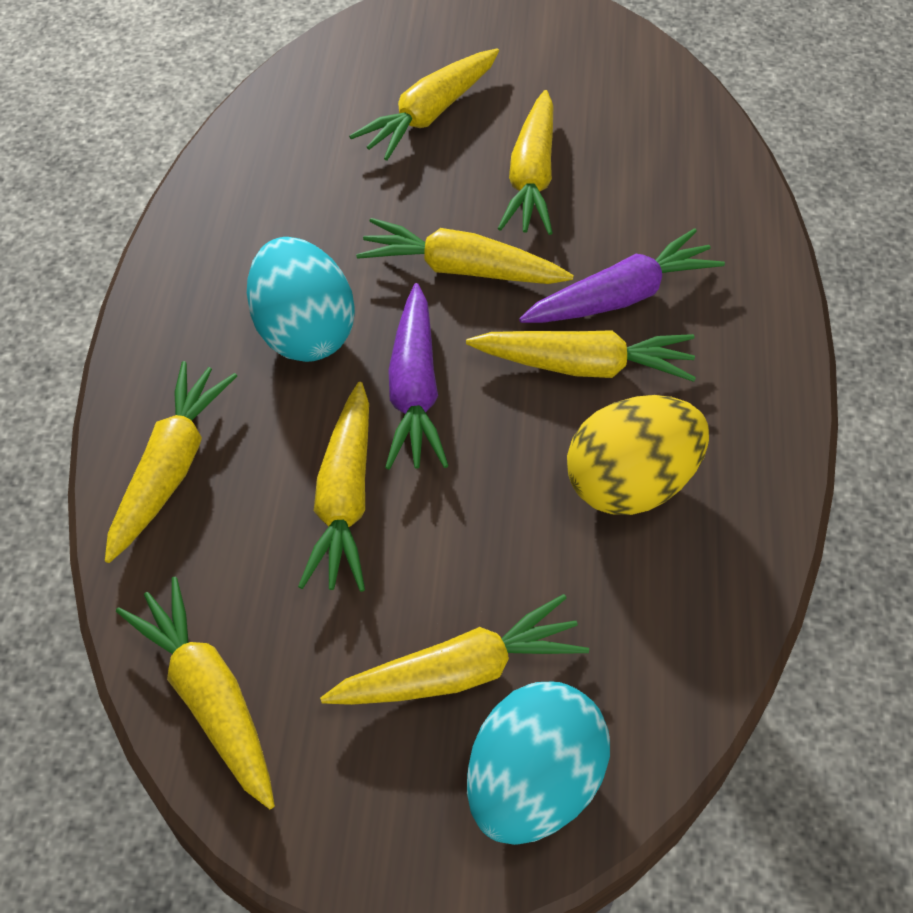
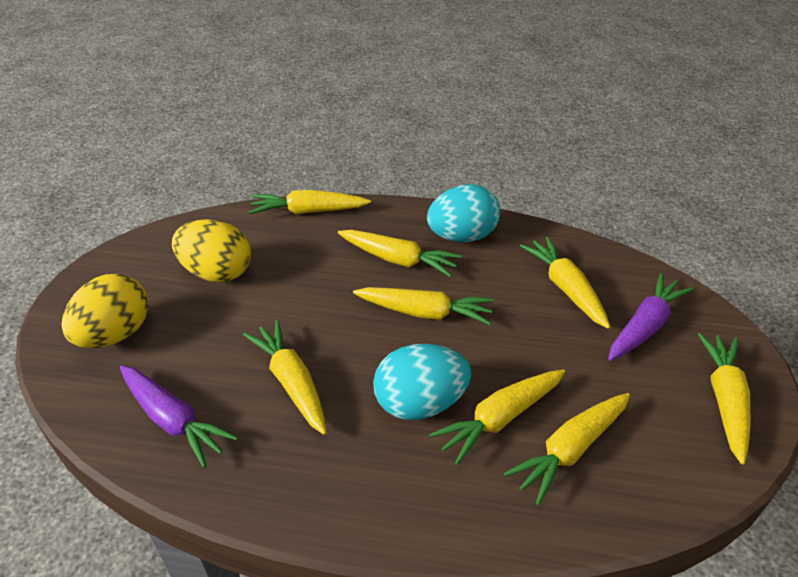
yellow egg: [567,395,709,515] = 1 -> [62,274,148,348] [172,219,251,282] = 2

